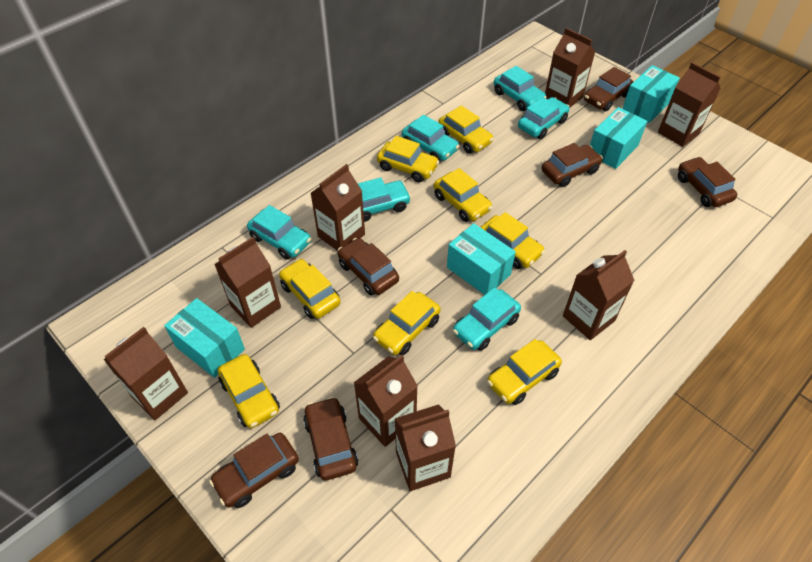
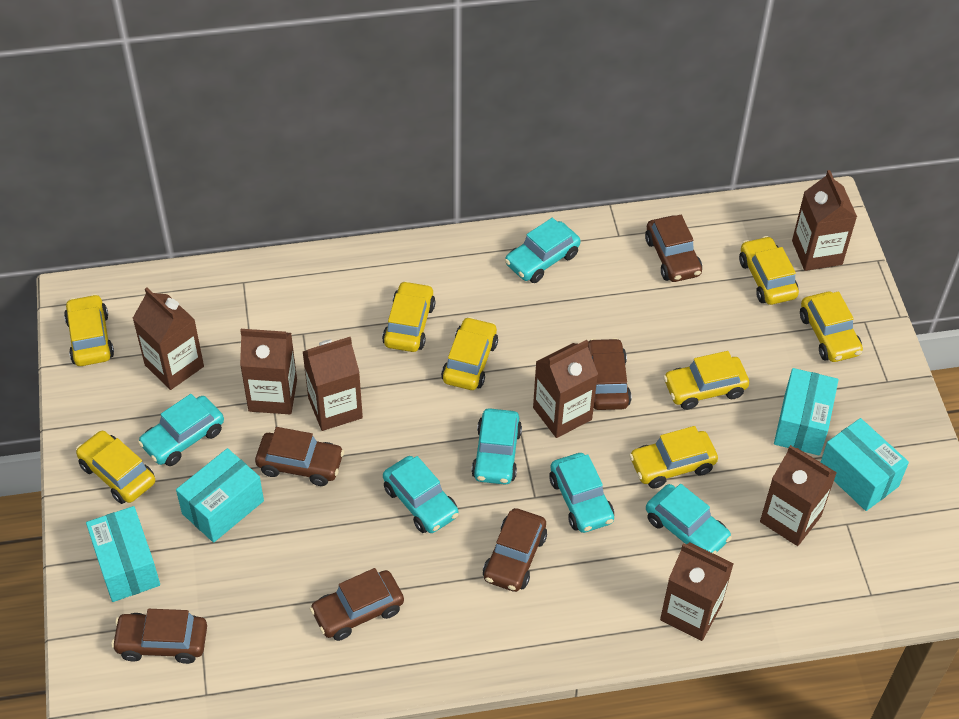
brown carton: [103,327,188,420] [214,237,281,328] [311,164,365,251] [353,355,418,447] [394,404,456,491] [545,28,595,107] [563,250,635,340] [658,62,721,147] = 8 -> [132,287,204,390] [240,329,297,414] [303,337,363,431] [533,340,598,438] [660,542,734,641] [760,445,837,546] [792,170,857,271] = 7

